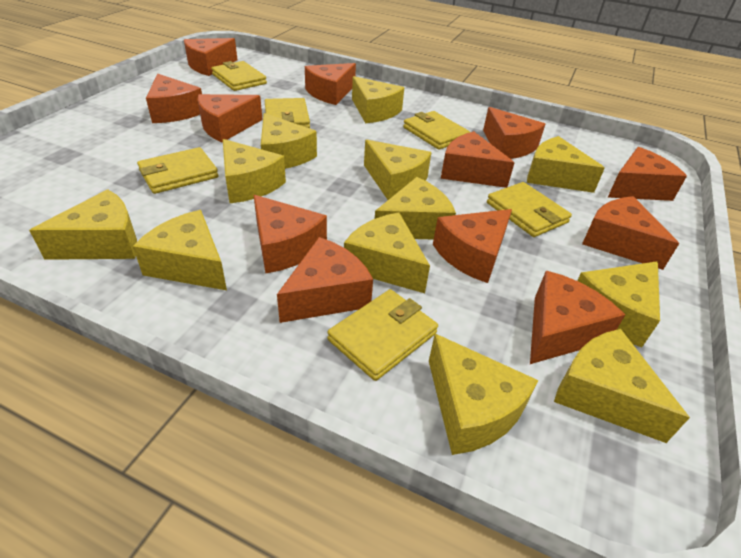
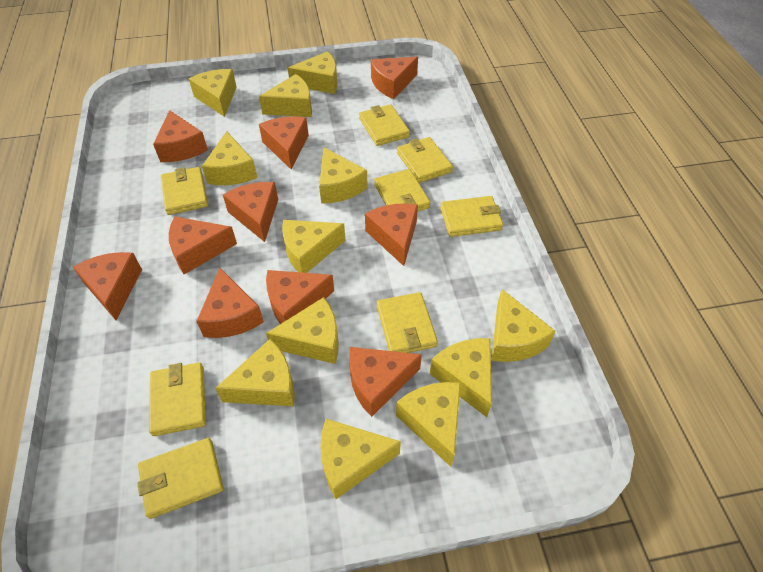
orange cheese: [146,74,202,123] [184,38,237,76] [198,94,263,142] [254,195,327,273] [277,237,373,323] [305,63,356,105] [433,209,512,283] [441,131,515,188] [483,107,545,159] [530,271,625,364] [582,196,679,270] [608,147,687,201] = 12 -> [73,252,142,320] [153,110,208,162] [169,216,237,274] [196,268,264,338] [223,182,278,242] [259,117,309,169] [266,270,334,324] [349,347,422,417] [365,204,418,266] [371,57,418,99] = 10
yellow wallet: [137,147,219,194] [211,61,267,91] [265,98,310,128] [327,289,438,381] [403,111,470,150] [487,182,572,237] = 6 -> [137,438,224,519] [149,362,206,436] [161,167,208,215] [359,104,410,146] [374,169,431,212] [377,292,438,353] [397,137,453,183] [440,196,503,237] = 8

